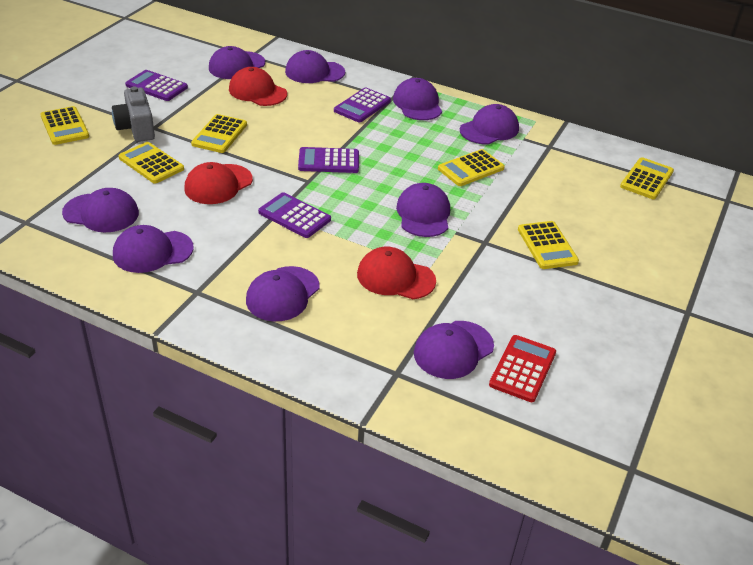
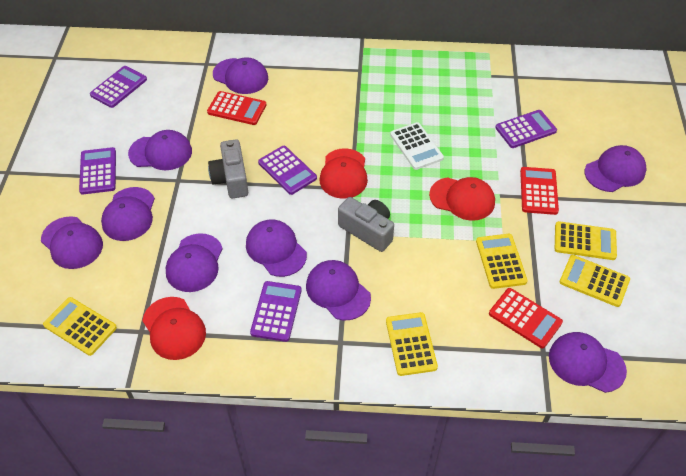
grey camera: [112,86,155,142] = 1 -> [208,139,248,199] [338,197,394,252] = 2
purple calculator: [125,70,188,101] [258,192,331,238] [298,147,359,173] [334,88,391,122] = 4 -> [79,147,116,194] [90,66,147,108] [250,281,302,342] [258,146,317,195] [495,110,557,148] = 5
red calculator: [489,335,556,402] = 1 -> [207,91,267,125] [489,288,563,348] [520,167,559,215] = 3
white calculator: none = 0 -> [390,122,444,170] = 1
yellow calculator: [40,106,89,145] [119,142,184,183] [191,114,247,153] [438,149,505,186] [518,221,579,269] [620,157,674,199] = 6 -> [43,297,117,356] [386,312,438,376] [476,234,528,289] [555,221,617,260] [559,255,630,307] = 5

